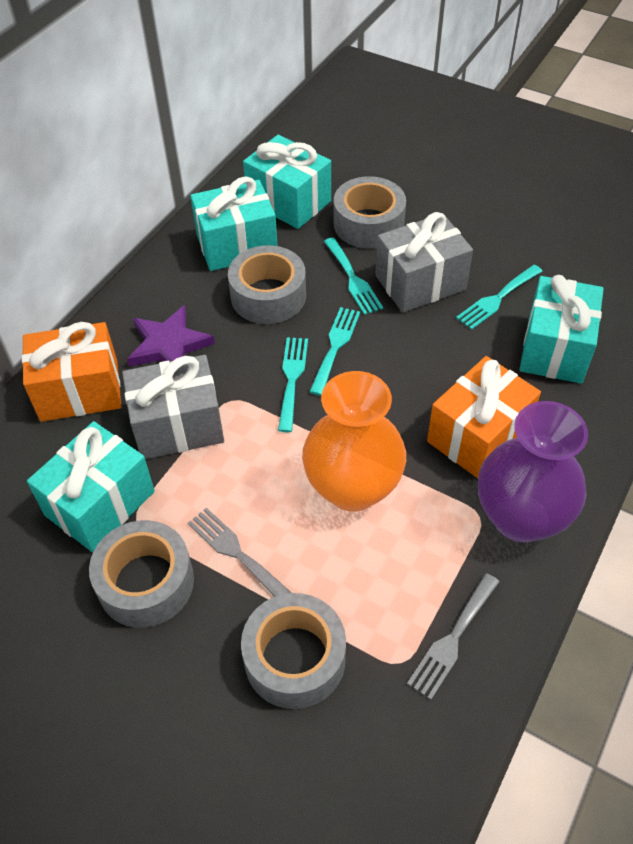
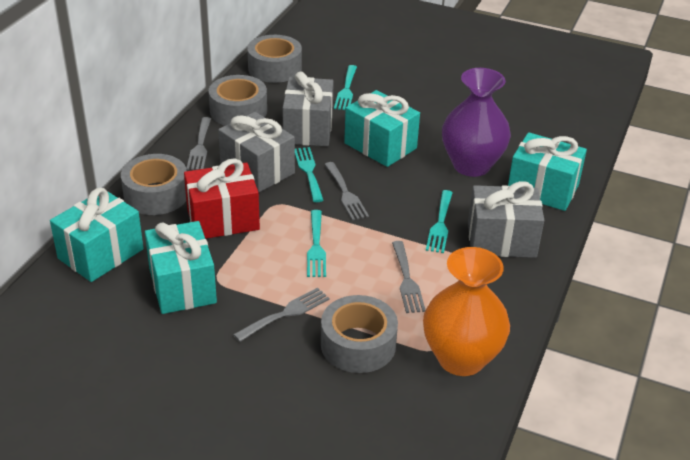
grey fork: [188,508,291,597] [407,573,499,700] = 2 -> [186,117,211,170] [233,288,330,342] [324,162,369,220] [392,241,426,313] = 4
grey gift: [122,355,224,459] [375,212,473,313] = 2 -> [218,112,295,192] [283,71,334,146] [468,181,544,258] = 3
orange gift: [22,322,121,422] [427,356,541,478] = 2 -> none = 0
purple star: [127,305,215,367] = 1 -> none = 0
red gift: none = 0 -> [184,158,260,239] = 1

